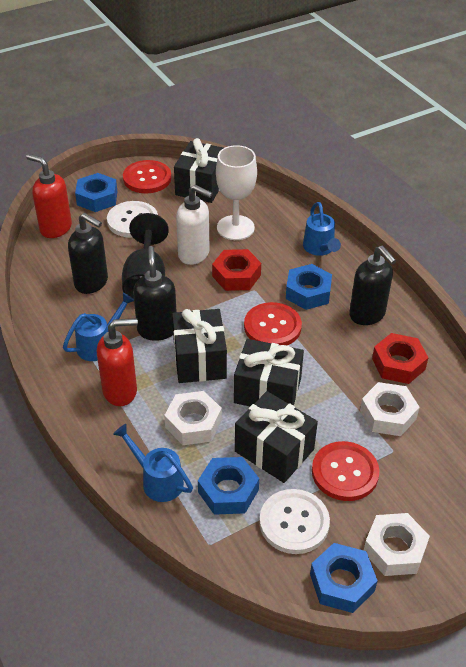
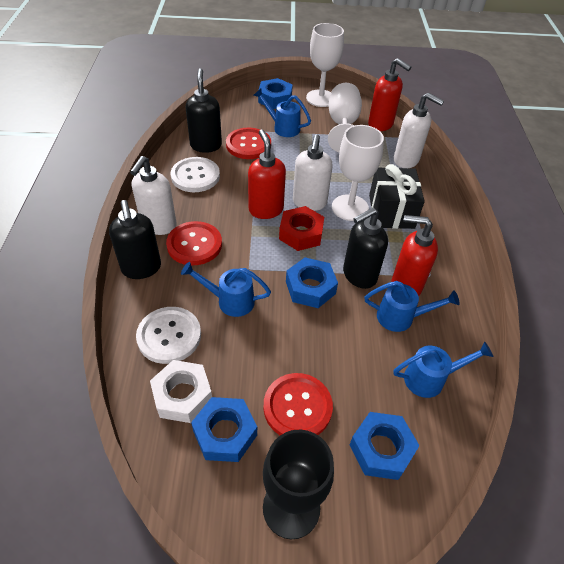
black gift: [172,309,227,383] [174,138,223,203] [234,339,304,406] [235,391,318,483] = 4 -> [369,164,425,229] = 1
blue watering can: [63,293,134,361] [113,424,193,502] [303,202,341,256] = 3 -> [181,262,271,317] [253,89,311,137] [364,281,460,332] [393,342,493,398] = 4
red nut: [212,249,261,291] [372,333,429,384] = 2 -> [279,206,324,251] = 1
red soap dispenser: [26,154,72,238] [97,318,138,406] = 2 -> [248,129,286,219] [368,58,411,131] [391,215,438,296] = 3
white goblet: [216,145,257,240] = 1 -> [306,23,344,107] [328,83,362,152] [332,125,384,221] = 3
white nut: [164,391,222,445] [360,382,420,436] [364,513,430,576] = 3 -> [150,360,212,423] = 1
white soap dispenser: [176,185,213,265] = 1 -> [130,156,177,235] [293,134,333,211] [394,93,444,168] = 3

